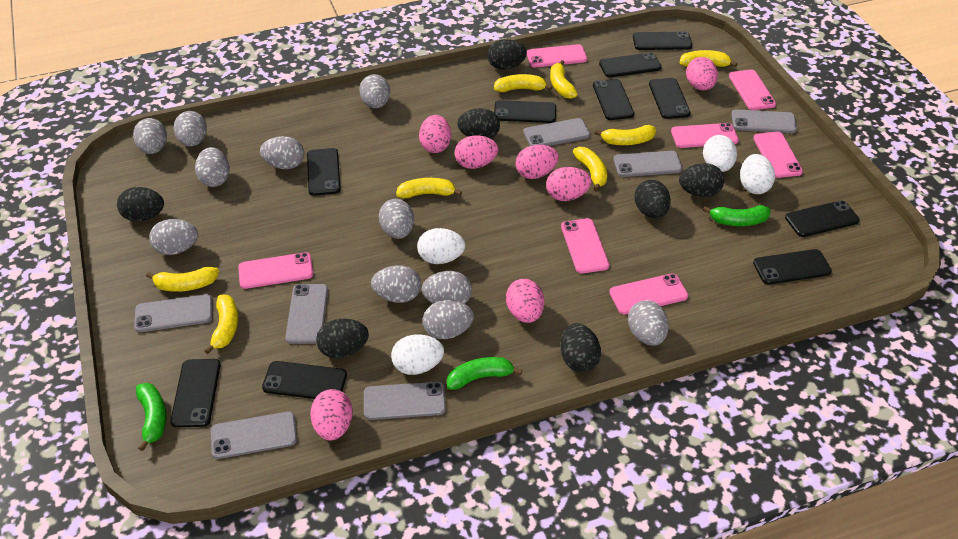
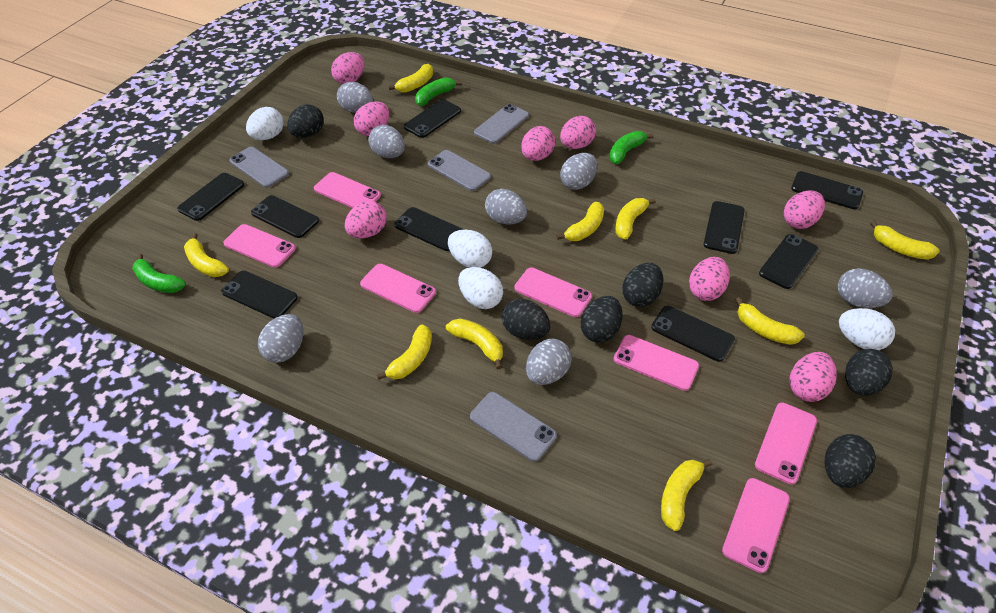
black egg: [117,187,164,222] [316,319,369,358] [457,108,500,139] [487,39,527,70] [560,323,601,373] [634,180,671,219] [679,163,724,197] = 7 -> [287,104,324,138] [502,299,550,340] [581,296,623,343] [622,263,663,307] [824,434,876,488] [845,349,893,396] = 6
black phone: [170,359,220,428] [262,361,347,399] [307,148,341,196] [494,100,556,123] [593,79,634,120] [599,52,662,78] [633,31,692,50] [649,78,691,119] [753,249,832,284] [785,200,860,237] = 10 -> [177,173,244,221] [221,271,298,319] [251,195,319,238] [394,207,464,251] [404,99,461,138] [651,306,735,362] [703,201,745,254] [759,234,818,289] [791,171,863,209] = 9
grey egg: [133,118,167,154] [149,219,198,255] [174,111,207,147] [195,147,230,187] [260,136,304,169] [359,74,390,108] [371,265,421,303] [379,199,414,239] [421,271,472,304] [423,300,474,339] [628,300,669,346] = 11 -> [258,314,303,363] [337,82,373,113] [368,125,405,158] [485,189,527,225] [526,338,572,385] [560,153,597,190] [838,268,893,308] = 7
grey phone: [134,294,212,332] [211,411,297,459] [285,284,328,344] [364,382,446,420] [523,118,590,146] [613,151,682,177] [731,109,797,133] = 7 -> [229,147,289,188] [428,150,491,191] [470,392,557,462] [474,104,529,144] = 4
pink egg: [310,389,353,440] [419,115,451,153] [455,136,498,169] [506,279,544,323] [516,145,559,179] [546,167,591,201] [686,57,718,90] = 7 -> [331,52,364,84] [345,201,387,238] [354,102,389,136] [521,126,555,161] [560,116,596,149] [689,257,730,301] [784,190,825,229] [789,352,837,402] = 8
yellow banana: [146,267,219,292] [204,295,238,354] [396,178,462,198] [494,74,553,92] [550,60,578,99] [573,147,607,192] [595,125,656,145] [679,50,737,67] = 8 -> [184,233,229,277] [377,324,432,380] [389,64,433,93] [446,319,503,369] [556,202,604,241] [615,198,656,240] [661,459,712,531] [735,297,805,345] [870,220,940,260] = 9

